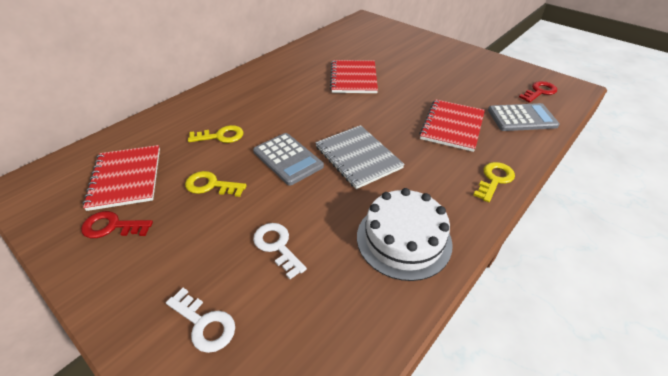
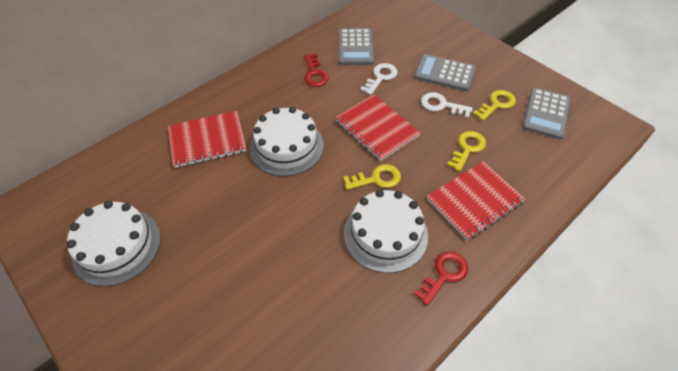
grey calculator: [253,133,324,186] [488,103,560,131] = 2 -> [339,28,374,65] [414,54,476,91] [522,88,571,139] = 3
grey notebook: [315,125,405,189] = 1 -> none = 0
white cake: [357,188,453,281] = 1 -> [66,201,161,286] [250,107,324,176] [344,190,428,273] = 3

